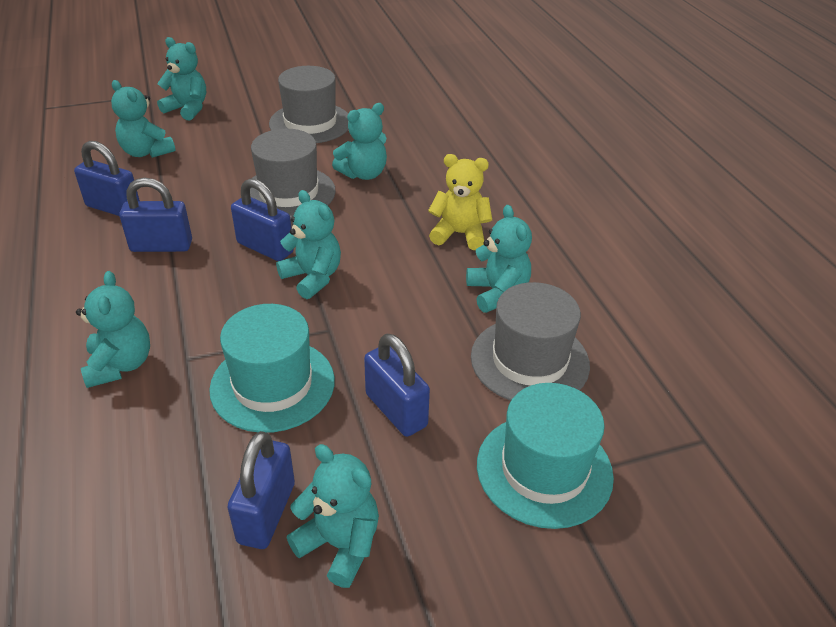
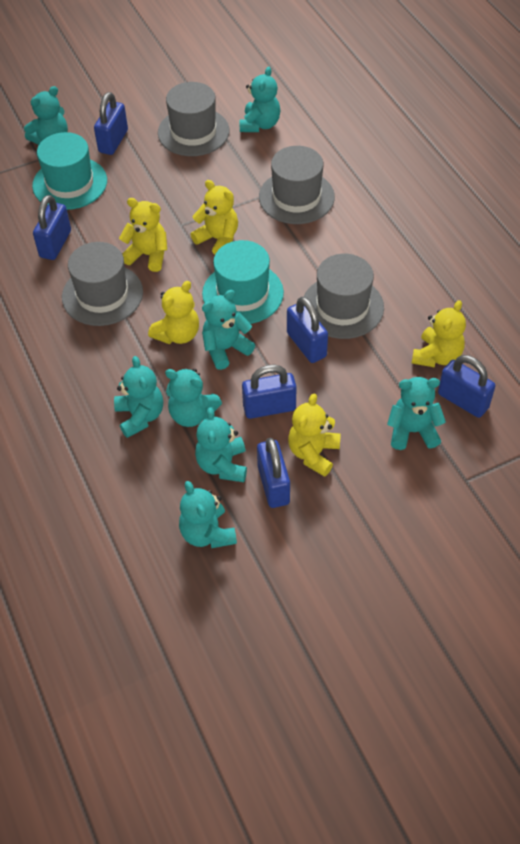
blue padlock: [74,141,140,216] [119,178,192,252] [227,431,295,549] [231,178,294,261] [364,334,430,437] = 5 -> [33,195,71,260] [94,92,128,155] [242,365,297,419] [257,438,290,508] [287,297,328,363] [438,355,495,418] = 6
grey hat: [250,129,336,219] [269,66,349,143] [471,282,590,401] = 3 -> [62,242,143,326] [158,82,229,156] [259,146,335,224] [304,254,384,339] = 4
turquoise teddy bear: [76,271,150,388] [111,80,176,158] [157,37,206,121] [276,190,341,299] [287,444,379,588] [332,103,387,180] [466,205,532,313] = 7 -> [24,86,68,145] [114,356,163,438] [165,368,222,427] [179,481,237,548] [195,407,247,482] [202,290,255,370] [240,67,280,132] [387,377,446,450] = 8
yellow teddy bear: [428,154,492,250] = 1 -> [119,198,167,272] [148,281,199,344] [190,180,238,255] [288,393,341,477] [412,300,466,367] = 5

